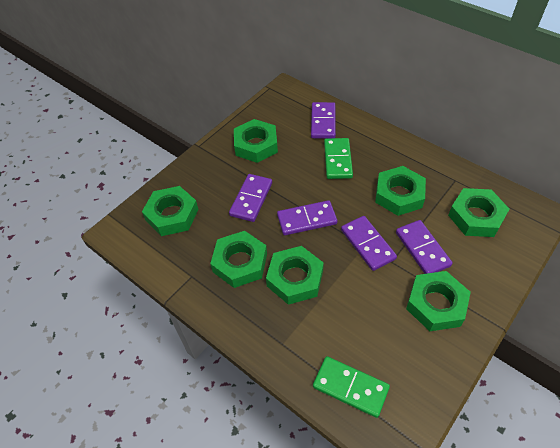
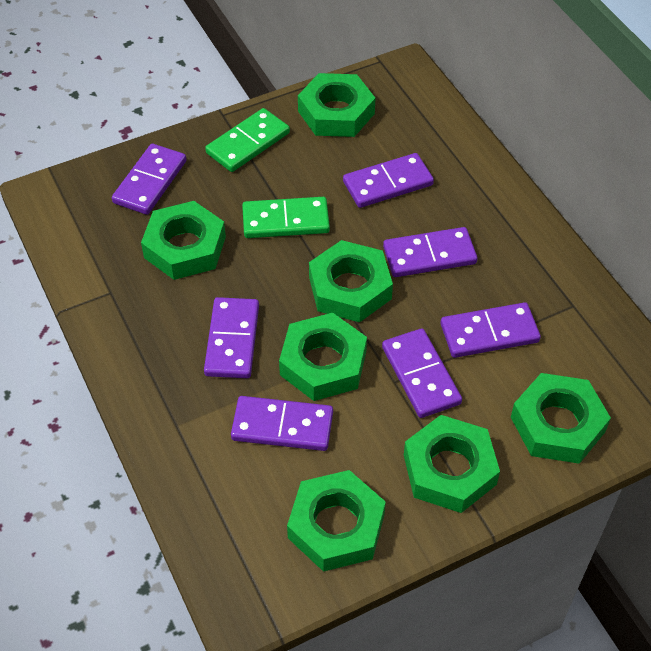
purple domino: [229,174,272,222] [277,200,337,235] [311,102,336,139] [341,216,397,271] [396,220,453,274] = 5 -> [112,144,187,215] [204,297,259,378] [231,396,333,451] [343,153,434,208] [382,328,462,418] [383,227,478,277] [441,302,541,358] = 7

